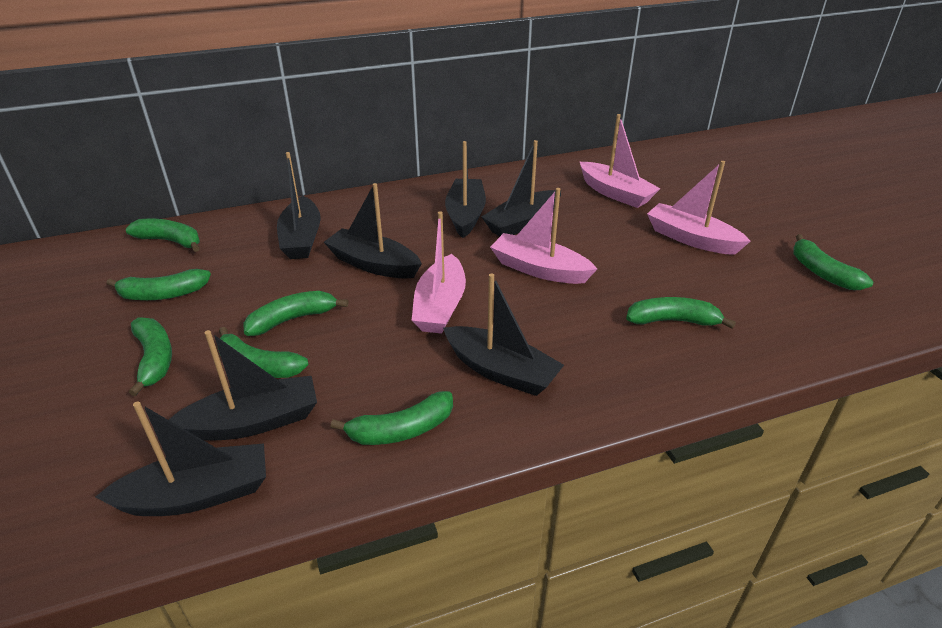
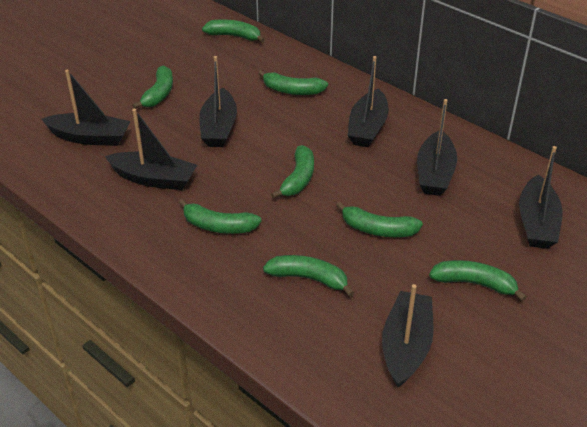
pink boat: [411,211,466,334] [490,188,597,284] [580,114,661,208] [647,161,751,255] = 4 -> none = 0

